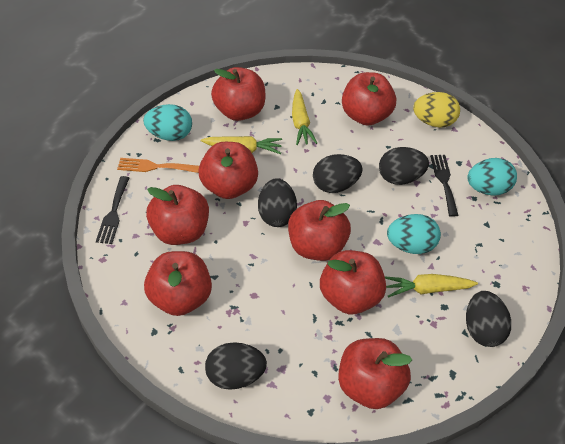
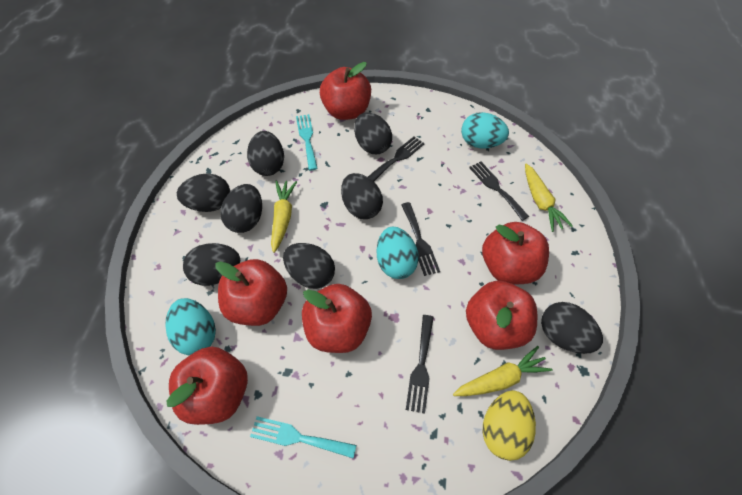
black egg: [205,342,267,390] [258,178,297,227] [313,154,363,193] [379,147,429,185] [466,291,511,347] = 5 -> [177,173,230,212] [183,243,240,286] [220,184,262,233] [247,131,284,176] [283,243,335,289] [341,173,383,219] [354,112,392,154] [541,302,603,354] = 8
black fork: [96,176,129,244] [430,155,459,217] = 2 -> [368,136,425,181] [401,202,440,276] [406,315,434,414] [469,161,529,221] = 4
orange fork: [117,158,199,173] = 1 -> none = 0
red apple: [144,251,212,316] [146,185,209,245] [198,142,258,199] [211,67,266,121] [288,200,351,261] [320,250,386,314] [338,338,412,409] [342,72,396,126] = 8 -> [167,347,248,425] [215,259,287,326] [302,284,372,353] [320,62,371,120] [466,281,537,350] [482,222,549,284] = 6
turquoise fork: none = 0 -> [250,416,356,458] [296,114,318,171] = 2

